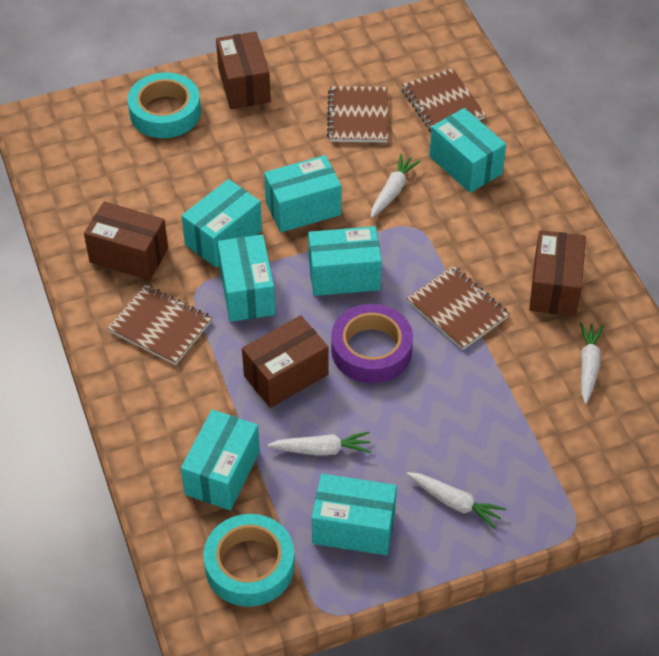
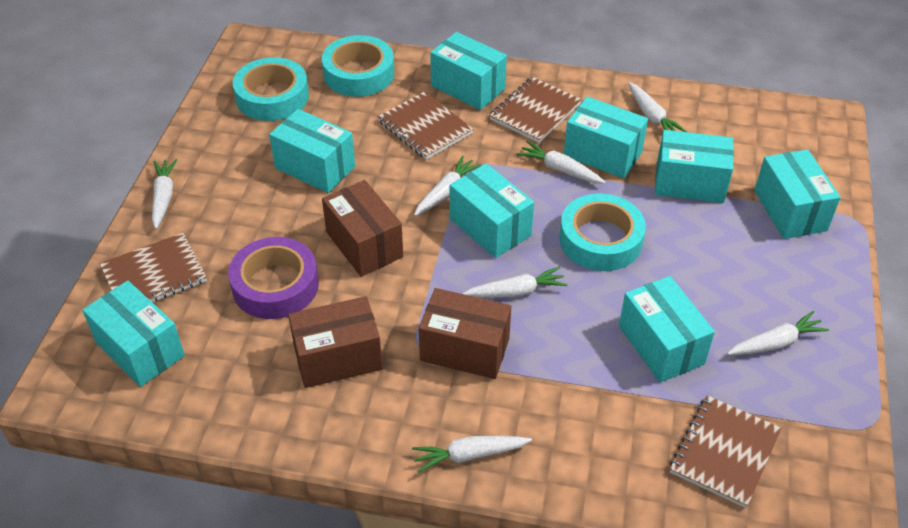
brown box: [84,201,168,280] [216,31,271,109] [242,315,328,408] [529,230,586,317] = 4 -> [288,296,383,388] [322,180,403,277] [419,288,511,379] = 3
turquoise box: [181,410,260,510] [182,179,262,268] [218,235,276,322] [264,155,341,232] [308,226,382,296] [312,474,397,555] [429,108,506,193] = 7 -> [82,281,185,387] [269,109,355,193] [430,32,507,110] [450,164,534,258] [564,96,648,179] [619,276,715,382] [655,130,734,203] [754,149,841,239] = 8
turquoise tape: [128,72,201,138] [204,514,295,607] = 2 -> [233,57,309,121] [322,35,395,97] [559,193,646,271] = 3
white carrot: [268,432,371,456] [371,154,421,218] [407,472,506,529] [580,323,604,404] = 4 -> [152,159,177,229] [412,436,532,473] [414,156,482,216] [462,267,568,298] [517,141,606,184] [628,82,687,132] [727,311,829,355] = 7

